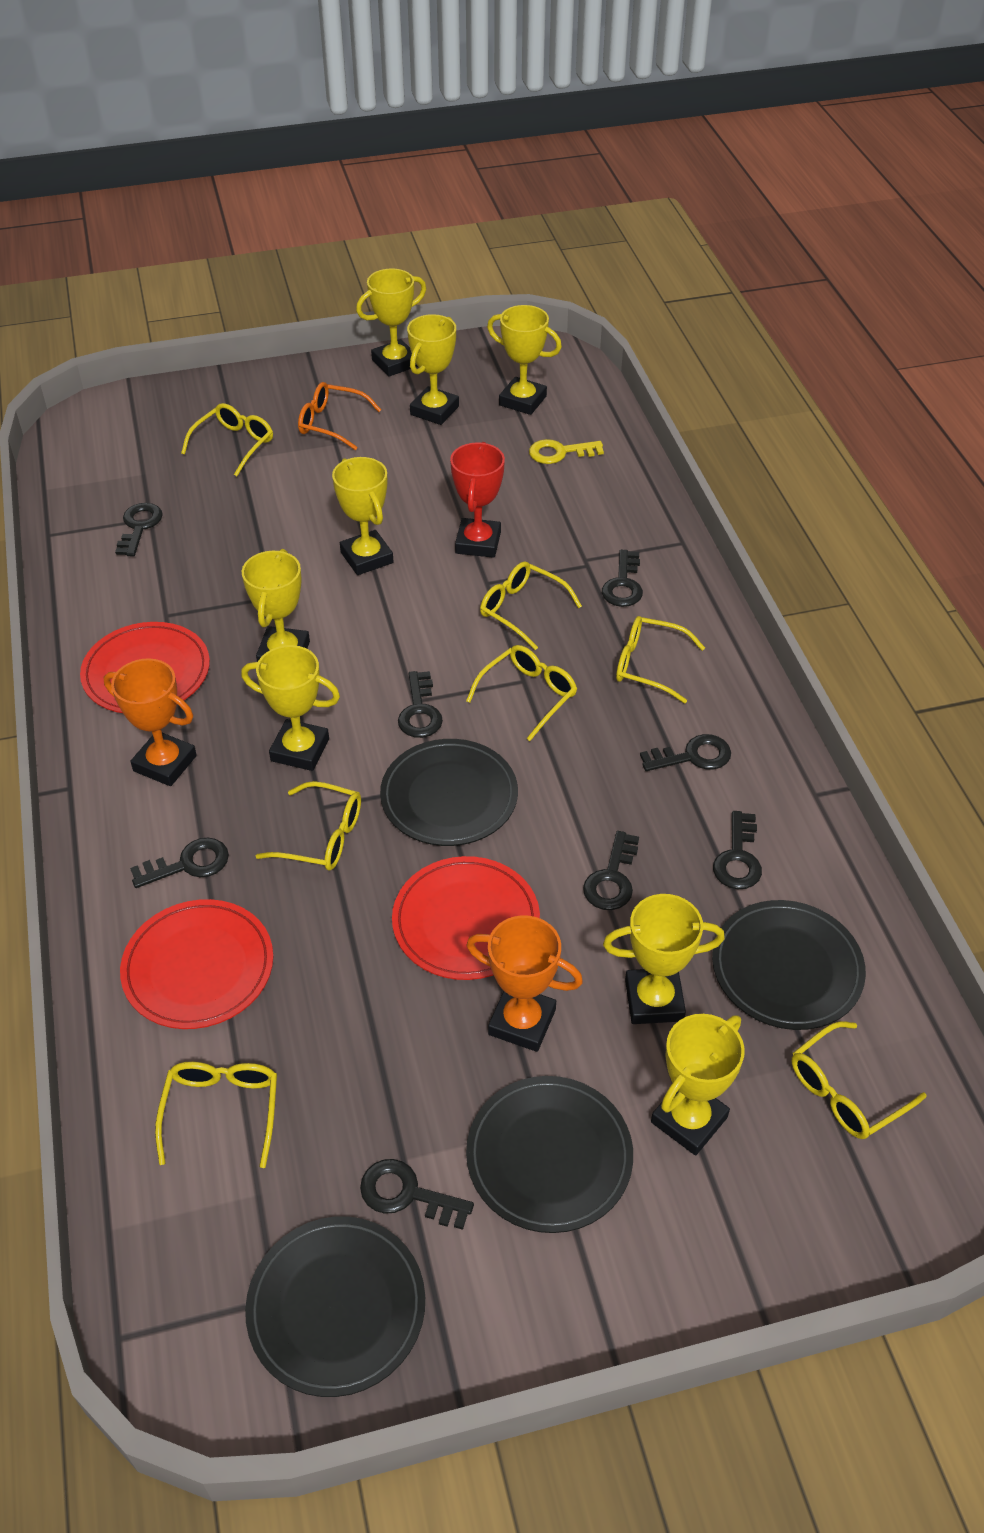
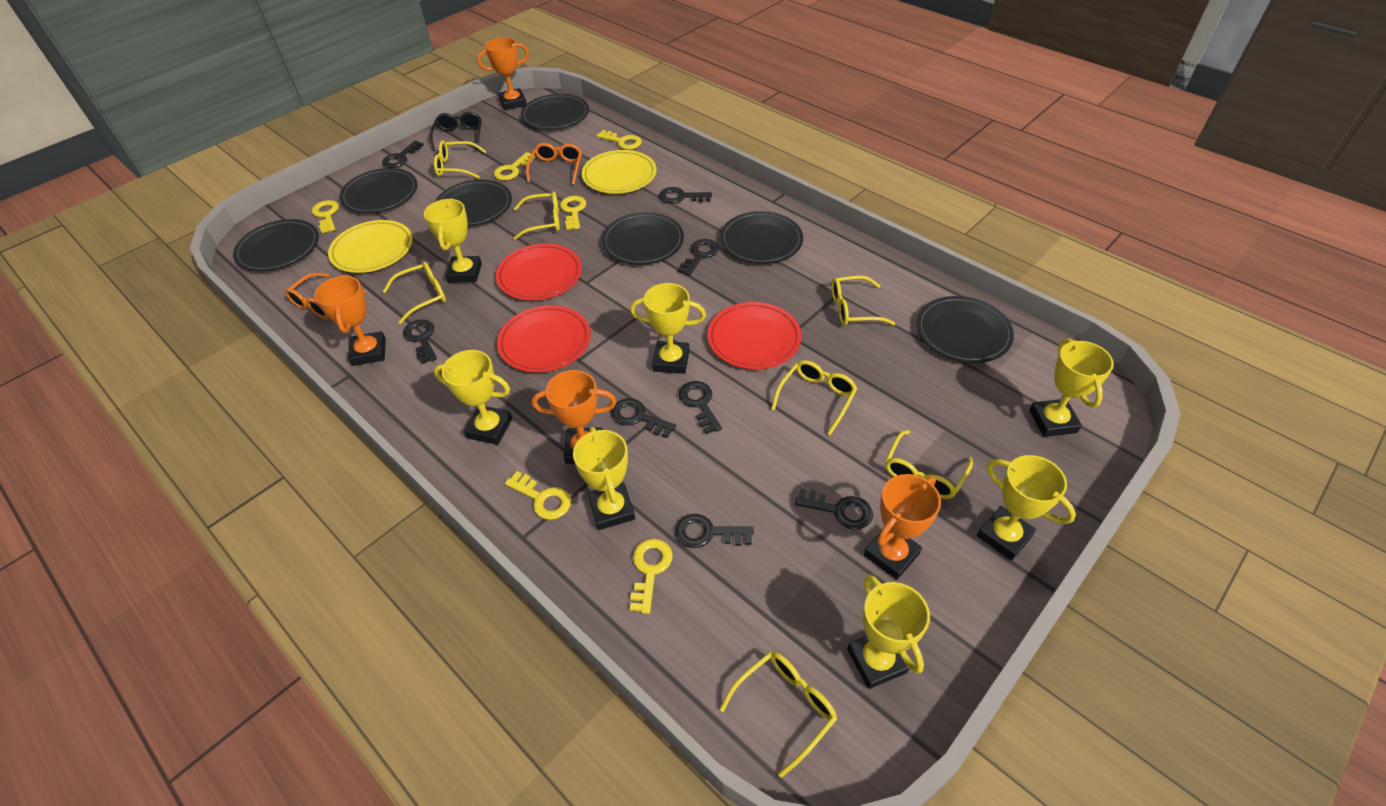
black glasses: none = 0 -> [430,112,482,151] = 1
black plate: [245,1216,425,1397] [380,739,518,846] [466,1076,633,1233] [712,900,866,1030] = 4 -> [233,219,319,272] [339,168,418,213] [435,180,512,227] [521,94,589,130] [602,212,684,265] [720,211,803,264] [916,296,1014,363] = 7
orange glasses: [298,382,381,450] = 1 -> [285,273,367,319] [526,143,582,184] = 2
orange trophy: [104,658,197,786] [466,915,583,1052] = 2 -> [314,275,386,366] [477,37,529,110] [532,370,617,464] [864,474,941,580] = 4
red trophy: [450,442,505,558] = 1 -> none = 0
yellow key: [529,439,604,464] = 1 -> [311,200,339,233] [494,152,536,180] [505,471,571,520] [560,196,586,230] [596,130,642,149] [630,539,673,614] = 6
yellow plate: none = 0 -> [328,220,413,273] [582,150,656,194] = 2
yellow trophy: [241,645,340,771] [242,549,310,662] [332,457,393,575] [356,269,426,376] [407,314,459,425] [487,305,562,415] [603,894,725,1024] [651,1014,745,1155] = 8 -> [424,198,482,283] [434,350,512,445] [573,427,635,530] [630,283,706,374] [847,575,930,689] [977,455,1076,561] [1029,338,1114,437] = 7

